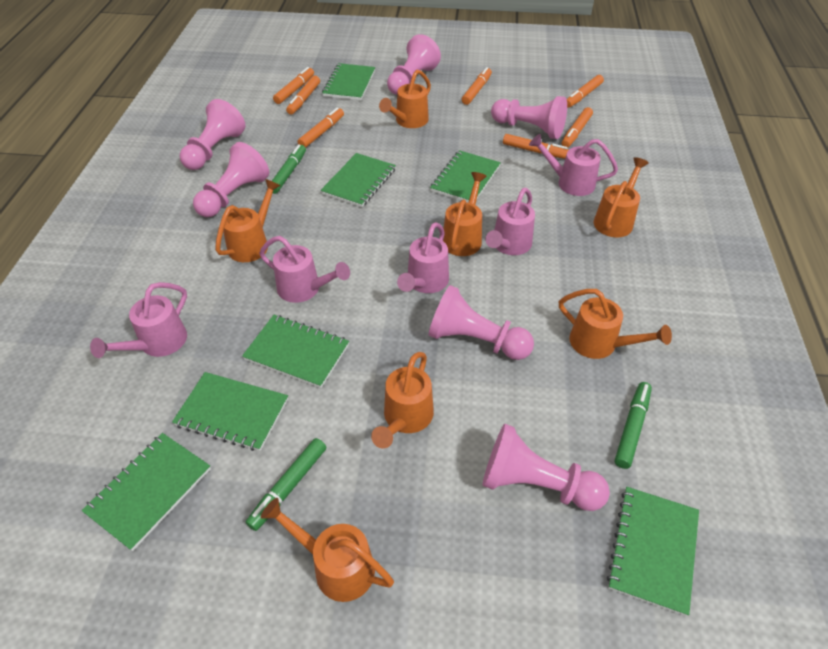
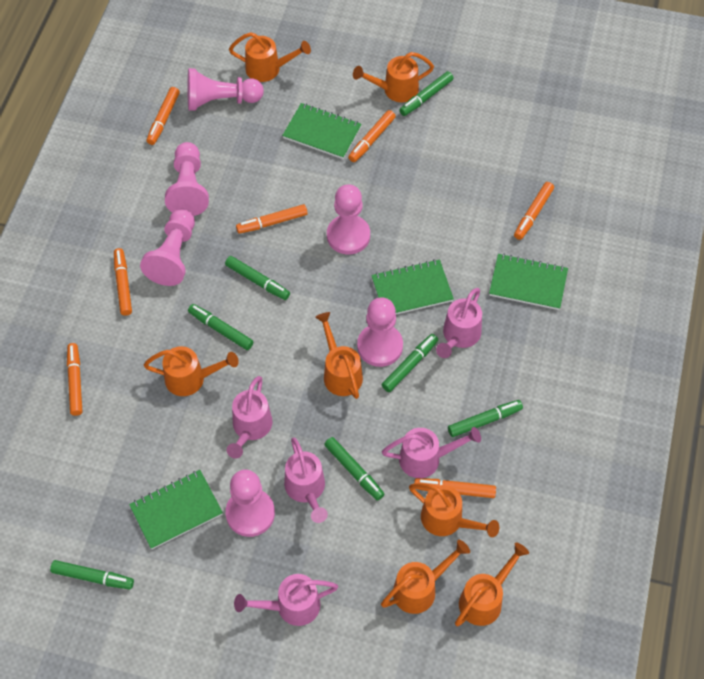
green marker: [246,438,326,531] [272,144,306,194] [615,382,652,469] = 3 -> [50,560,134,589] [188,304,254,350] [225,256,290,300] [324,437,384,501] [382,334,438,392] [399,71,454,116] [448,400,523,437] = 7
green notebook: [81,433,211,551] [172,372,288,451] [242,315,349,388] [321,153,396,207] [322,63,375,100] [430,150,501,203] [607,487,699,616] = 7 -> [129,470,223,549] [282,103,362,159] [371,259,454,314] [489,254,568,310] = 4

